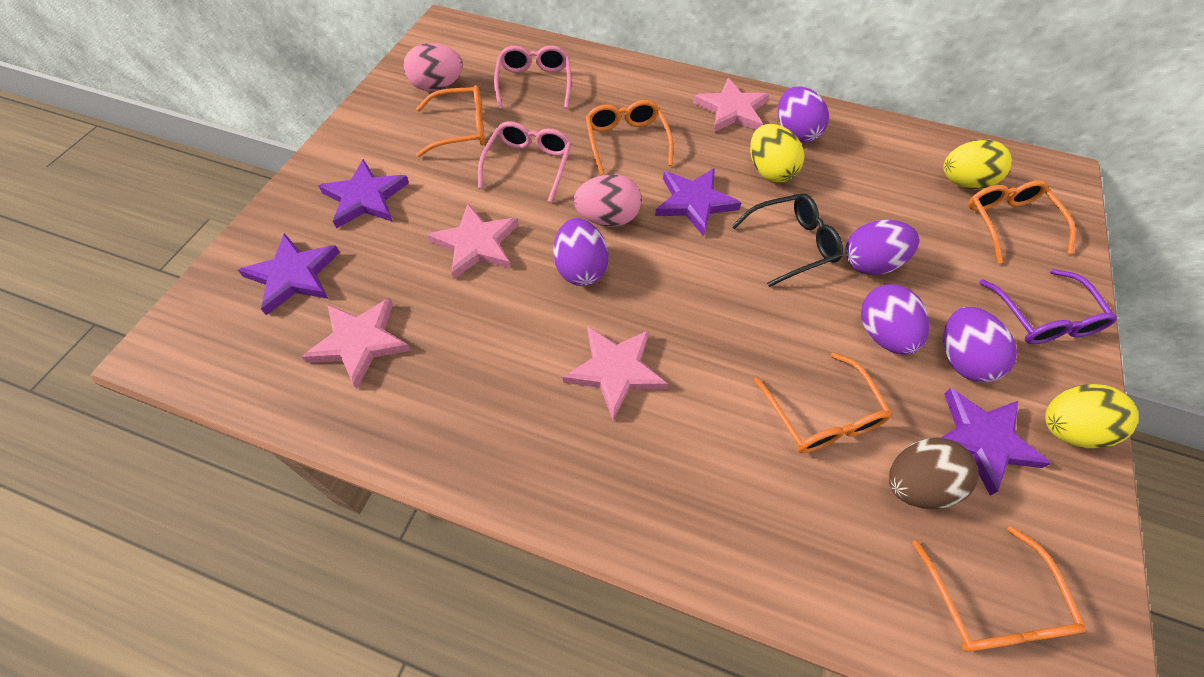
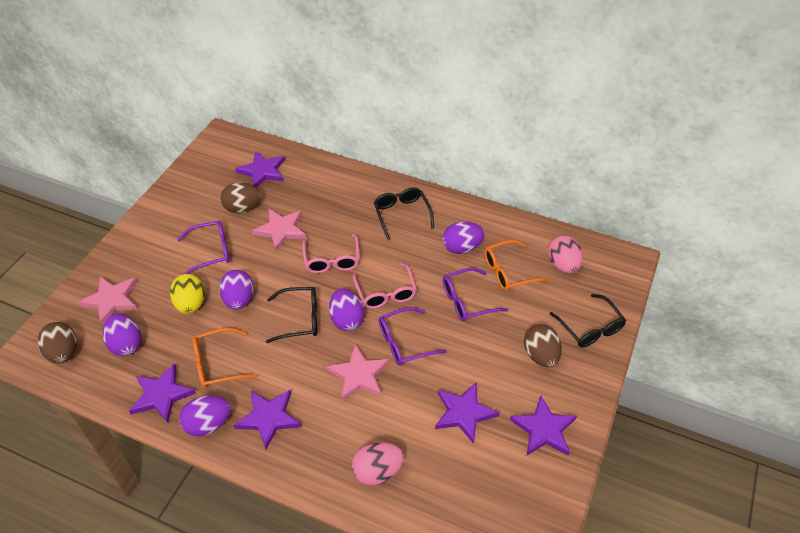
black glasses: [731,194,843,287] = 1 -> [266,287,317,343] [374,187,434,240] [550,294,626,348] = 3
brown egg: [889,437,979,509] = 1 -> [37,322,77,364] [220,183,261,213] [524,324,562,367] = 3
orange glasses: [416,85,485,157] [585,100,673,175] [754,352,892,453] [912,526,1086,652] [968,180,1076,263] = 5 -> [192,328,257,388] [484,240,548,291] = 2
pink star: [302,298,411,389] [427,204,518,280] [563,326,668,420] [693,78,769,132] = 4 -> [78,276,138,325] [252,209,306,251] [326,344,389,401] = 3
purple glasses: [979,269,1117,344] = 1 -> [177,221,230,274] [379,307,447,366] [443,268,508,322] = 3
purple star: [238,233,340,315] [318,159,409,229] [655,168,741,237] [941,388,1051,495] = 4 -> [129,363,196,423] [234,390,301,449] [235,151,285,187] [435,383,499,444] [510,396,577,456] = 5
yellow egg: [750,124,804,182] [943,140,1012,189] [1045,384,1139,448] = 3 -> [170,274,205,314] = 1

